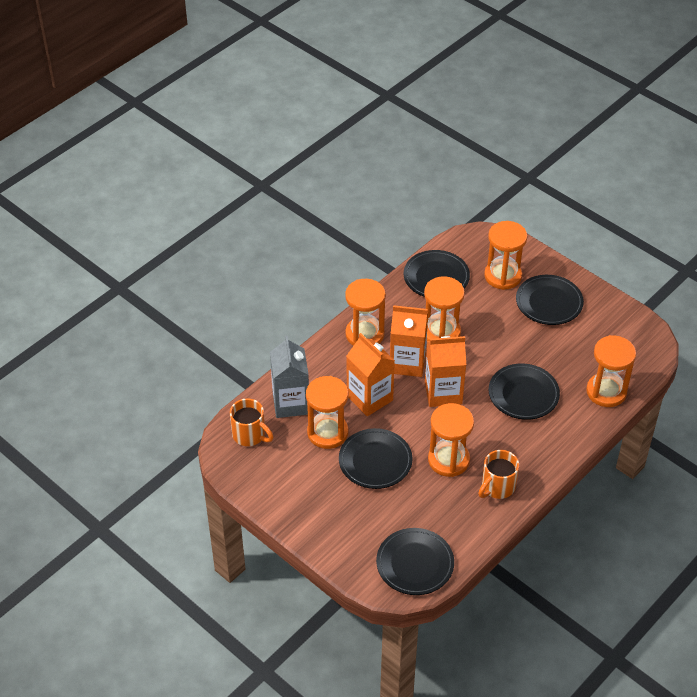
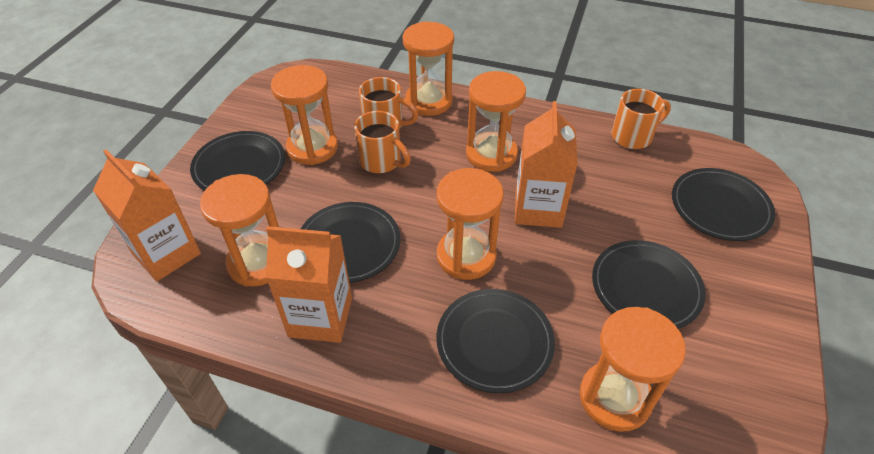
grey carton: [270,336,309,418] = 1 -> none = 0
orange mug: [230,398,273,446] [478,450,519,499] = 2 -> [354,111,411,173] [359,77,419,130] [612,89,671,149] = 3

